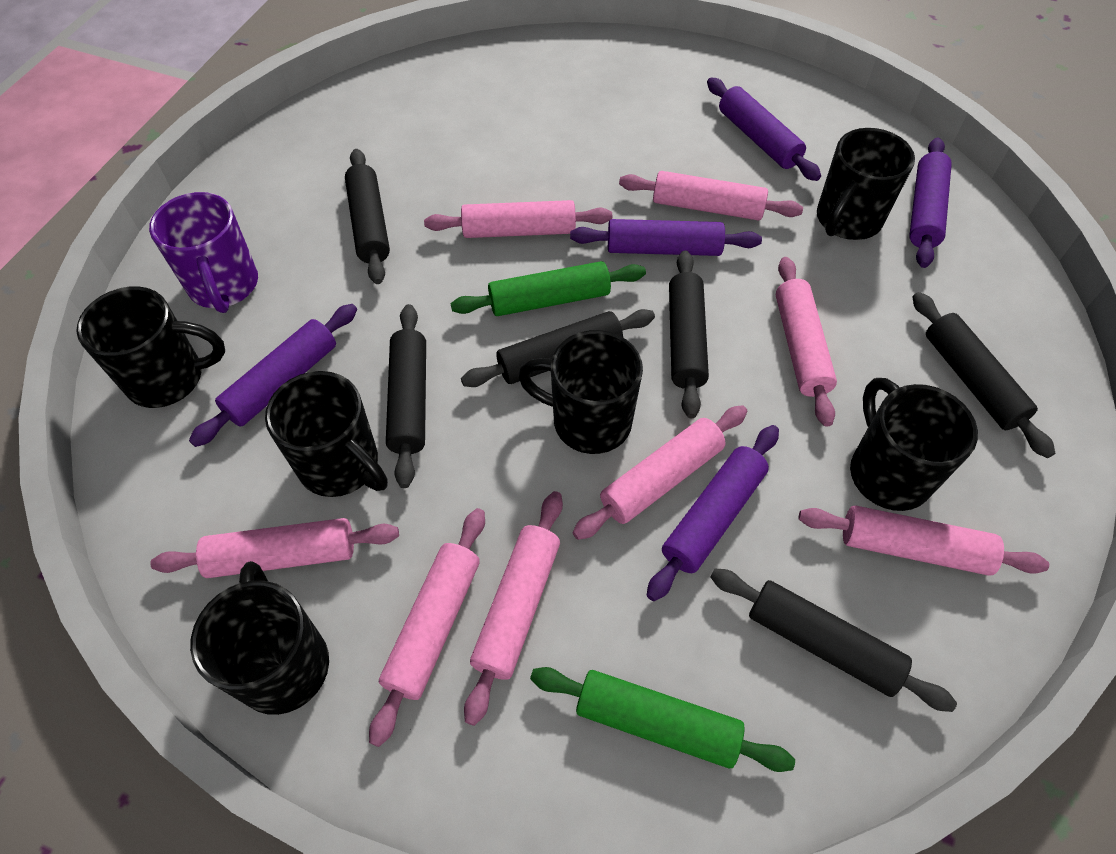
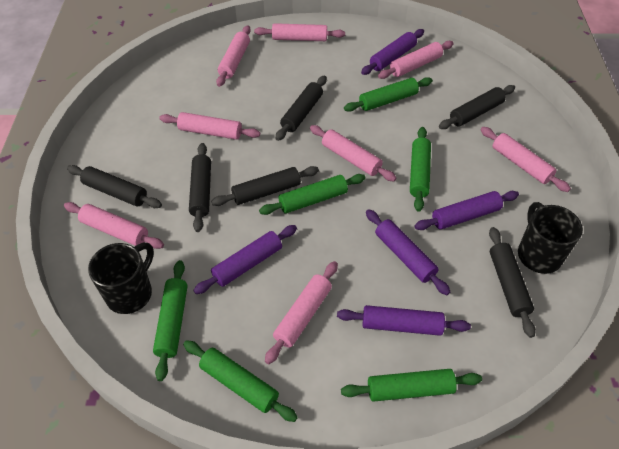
black mug: [76,286,225,408] [190,561,329,715] [265,371,388,497] [518,330,643,454] [817,128,915,240] [850,378,978,511] = 6 -> [88,243,154,314] [518,202,583,274] = 2
green rolling pin: [451,261,646,316] [530,667,795,772] = 2 -> [153,260,188,381] [183,340,298,422] [259,174,366,215] [341,369,482,402] [344,77,433,112] [410,127,431,212] = 6
purple mug: [149,192,258,313] = 1 -> none = 0

